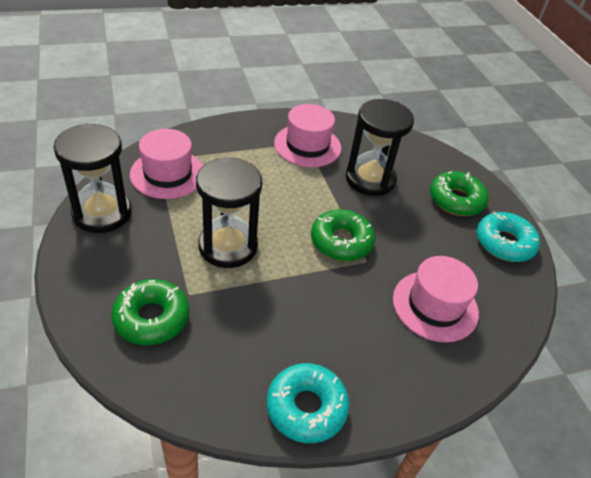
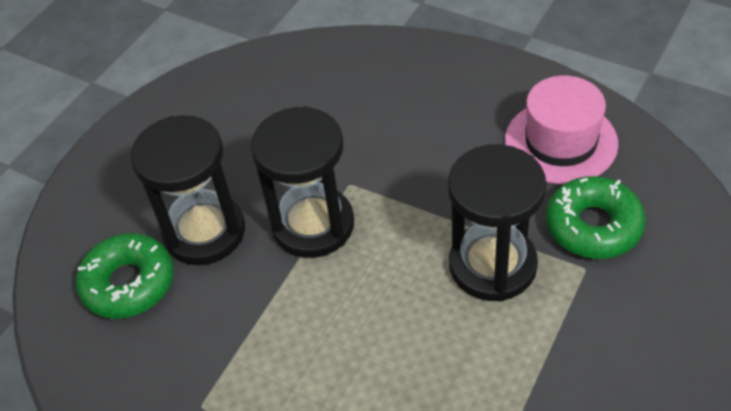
green donut: [111,279,189,345] [311,209,375,261] [430,171,489,216] = 3 -> [76,233,174,319] [546,176,646,259] = 2
pink hat: [130,129,203,199] [274,104,341,167] [393,256,479,342] = 3 -> [505,76,619,184] = 1
turquoise donut: [267,363,350,443] [476,212,540,262] = 2 -> none = 0

